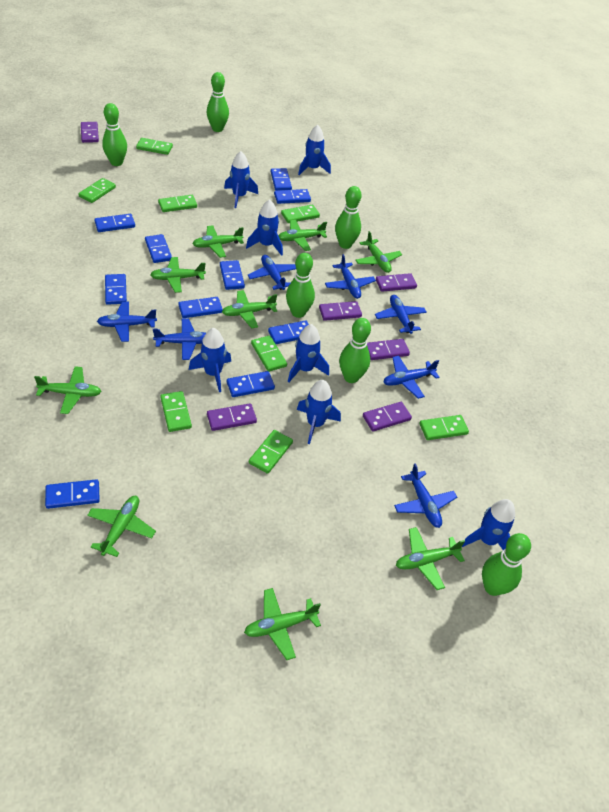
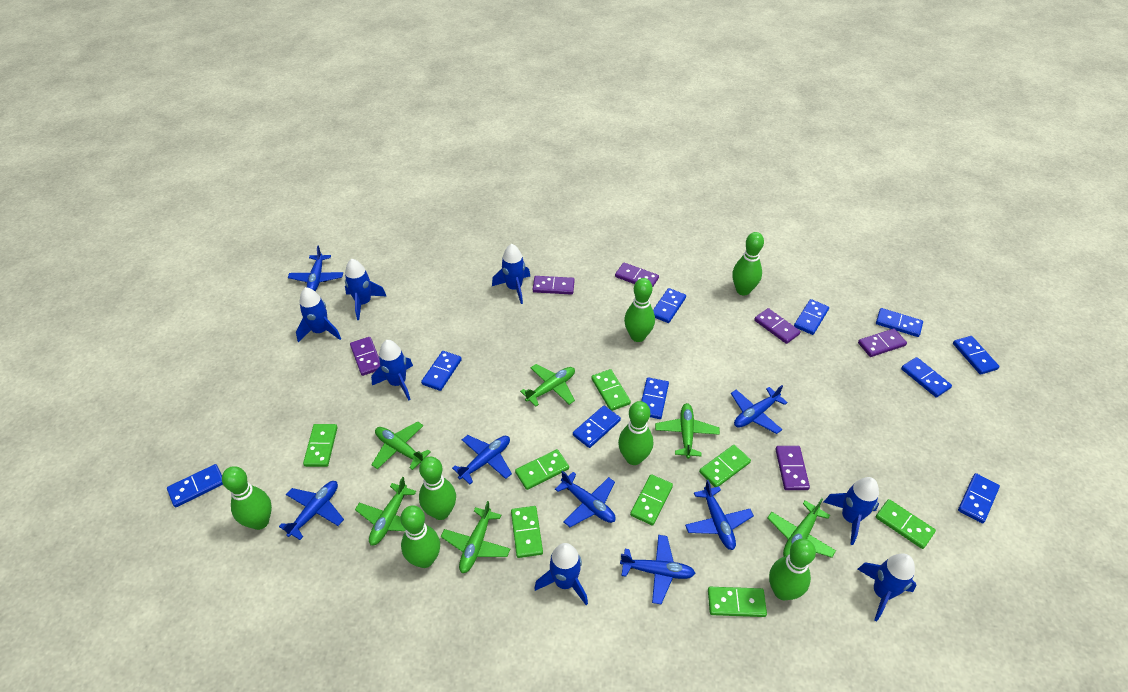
green bowling pin: [102,103,127,166] [206,72,229,132] [286,253,315,318] [335,186,361,249] [339,318,371,383] [482,533,531,596] = 6 -> [222,466,272,530] [401,505,440,568] [419,457,456,520] [618,401,653,465] [624,278,655,342] [732,232,764,296] [769,538,816,600] = 7
green plane: [34,366,102,414] [87,496,156,557] [150,257,206,293] [193,225,244,258] [222,290,277,328] [244,588,321,660] [279,220,327,251] [355,231,402,273] [396,527,465,590] = 9 -> [355,477,416,546] [371,421,431,470] [441,501,510,573] [520,364,575,407] [655,403,720,459] [768,498,836,558] = 6

